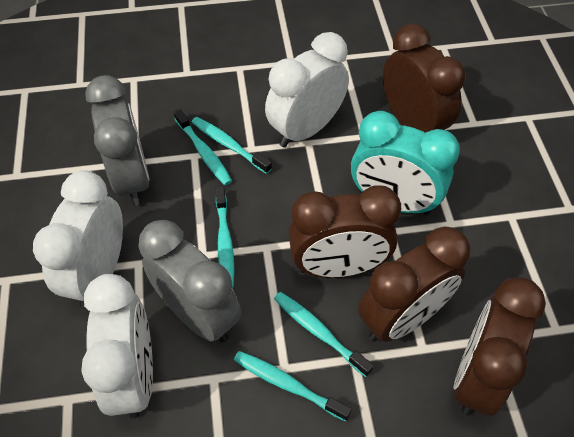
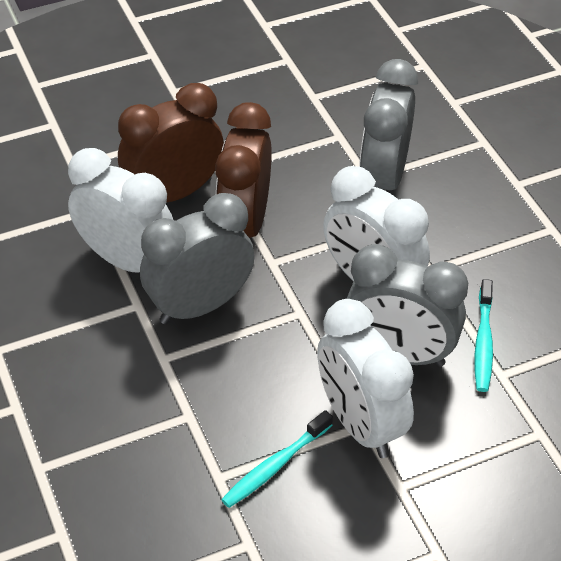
brown clock: [288,185,401,278] [358,227,470,342] [383,23,466,133] [453,277,546,416] = 4 -> [118,83,224,203] [215,102,272,238] = 2
grey clock: [85,75,150,206] [138,220,241,342] = 2 -> [140,193,255,324] [347,244,468,367] [359,59,418,190] = 3
turquoise clock: [351,111,460,215] = 1 -> none = 0
turquoise toothbrush: [174,109,232,185] [192,117,272,174] [215,186,234,288] [234,351,352,422] [274,292,374,377] = 5 -> [221,410,333,508] [475,279,493,392] = 2

